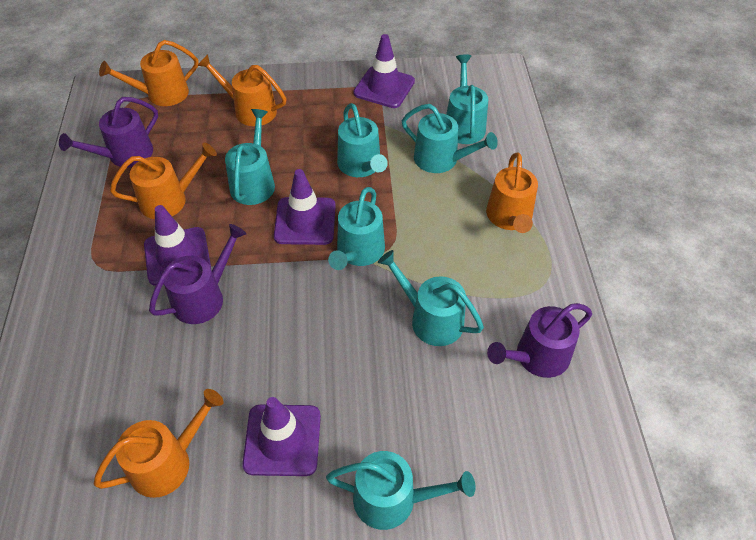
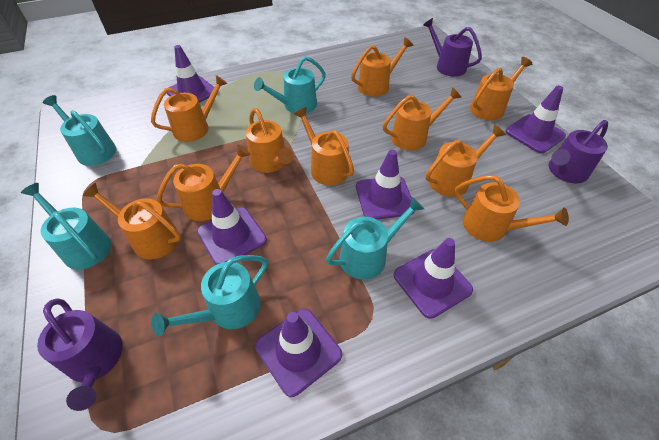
orange watering can: [94,389,224,498] [99,40,198,106] [110,143,217,219] [197,54,286,126] [486,153,538,233] = 5 -> [82,183,181,260] [151,75,228,142] [157,145,251,221] [246,108,294,173] [294,107,354,185] [351,37,413,97] [383,87,462,150] [426,125,506,197] [455,175,569,242] [470,57,532,121] = 10
purple traffic cone: [144,205,211,286] [242,397,321,476] [274,169,336,245] [353,34,415,108] = 4 -> [167,45,214,103] [197,189,267,265] [255,309,342,397] [356,149,415,220] [394,238,473,319] [505,86,566,153] = 6
turquoise watering can: [225,109,275,205] [326,451,475,530] [328,187,385,270] [337,103,388,177] [378,250,484,346] [402,104,498,173] [446,54,488,144] = 7 -> [21,183,111,270] [43,95,116,166] [151,255,268,336] [254,56,326,113] [326,196,424,280] = 5

